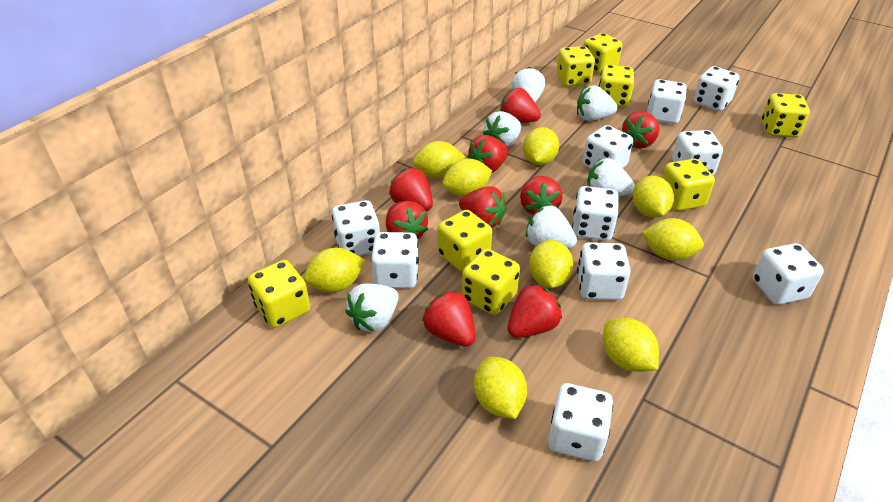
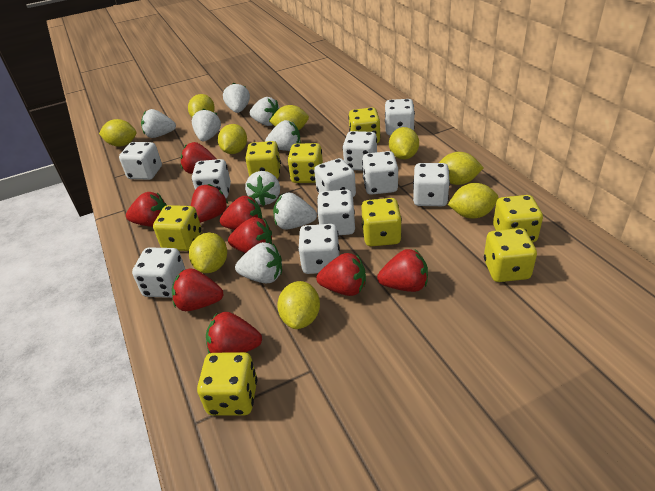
white strawberry: [345,283,399,332] [483,111,521,147] [511,67,545,102] [526,205,577,249] [577,85,618,121] [587,158,635,196] = 6 -> [141,109,176,138] [192,109,221,141] [223,83,250,113] [235,242,282,283] [245,171,280,206] [250,97,279,126] [265,120,300,151] [273,192,317,230] = 8

